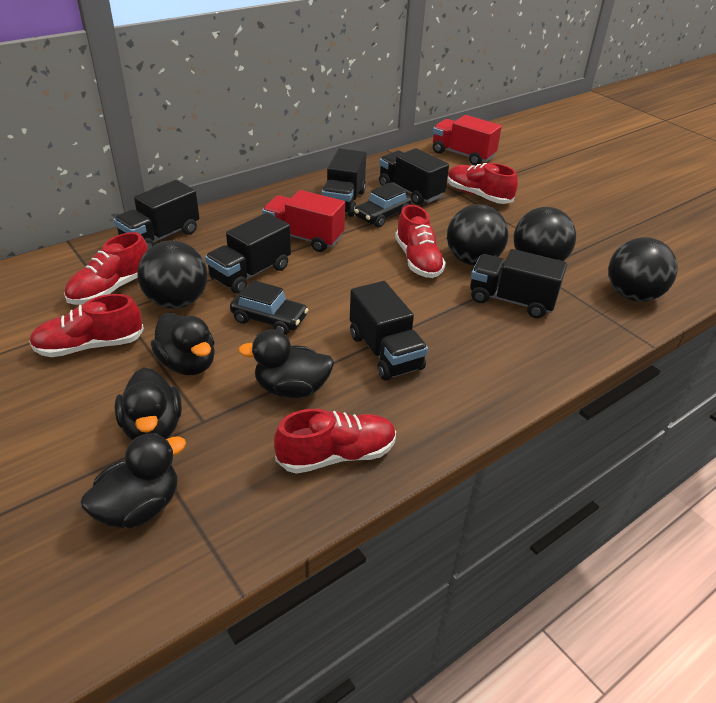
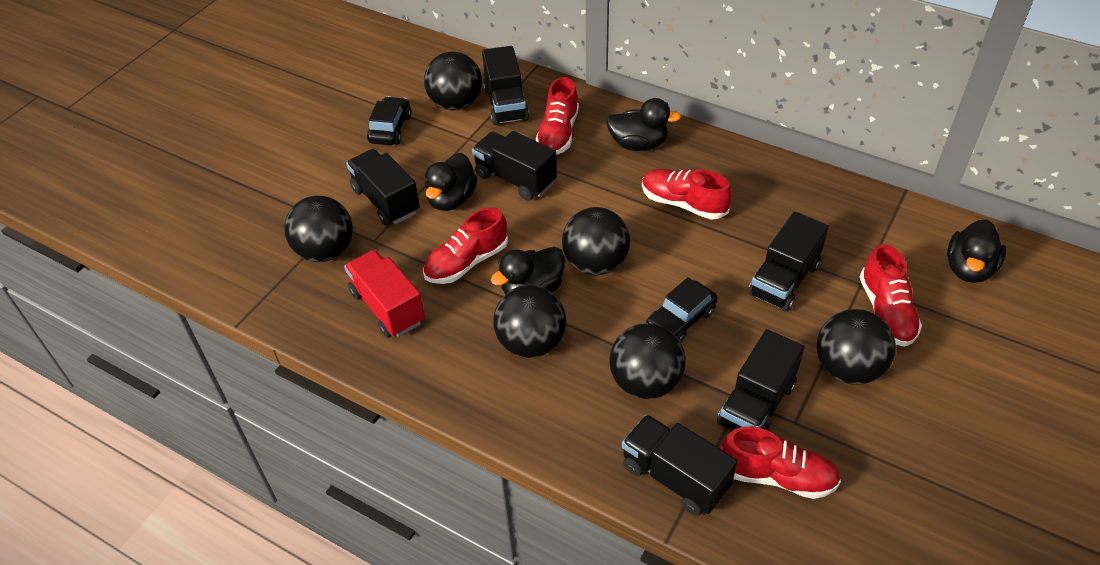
black ball: [137,240,208,309] [447,204,508,266] [514,207,576,261] [608,237,678,302] = 4 -> [284,196,353,262] [424,51,482,110] [493,285,566,358] [562,207,630,275] [609,323,686,399] [816,309,896,385] = 6
red truck: [262,190,345,252] [433,115,502,165] = 2 -> [344,250,425,338] = 1

